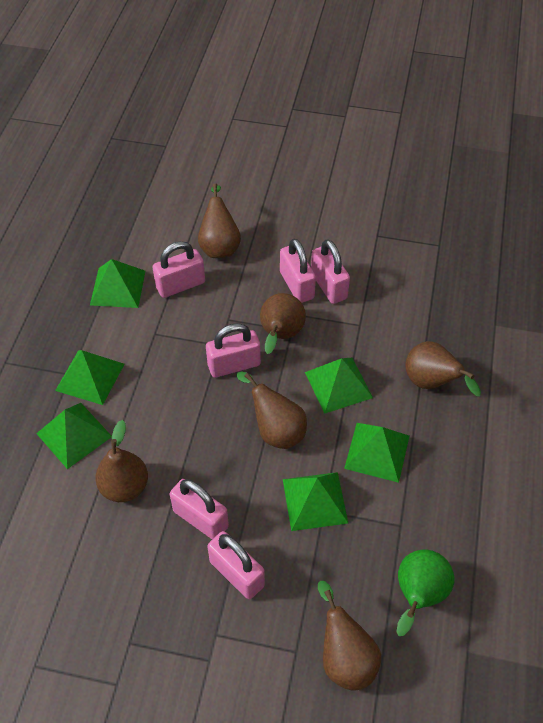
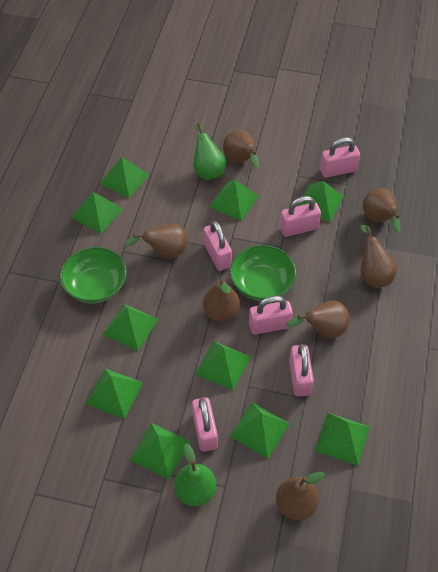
brown pear: [95,420,148,502] [198,183,241,258] [236,372,307,449] [260,293,306,354] [318,581,381,691] [405,341,481,397] = 6 -> [124,223,188,258] [203,279,240,321] [223,130,259,168] [276,472,325,520] [286,300,350,338] [360,225,397,288] [363,188,401,233] = 7
green bowl: none = 0 -> [60,247,127,304] [230,245,296,301] = 2
green pear: [396,549,455,636] = 1 -> [174,444,216,506] [193,123,226,180] = 2
green pyramid: [36,403,112,469] [55,350,124,405] [90,259,145,308] [283,472,348,531] [305,358,373,414] [344,423,410,483] = 6 -> [71,192,123,234] [86,369,143,419] [99,157,150,198] [103,304,158,351] [130,423,190,479] [195,341,251,391] [209,180,259,221] [230,402,290,459] [298,181,344,222] [315,413,370,466] = 10

